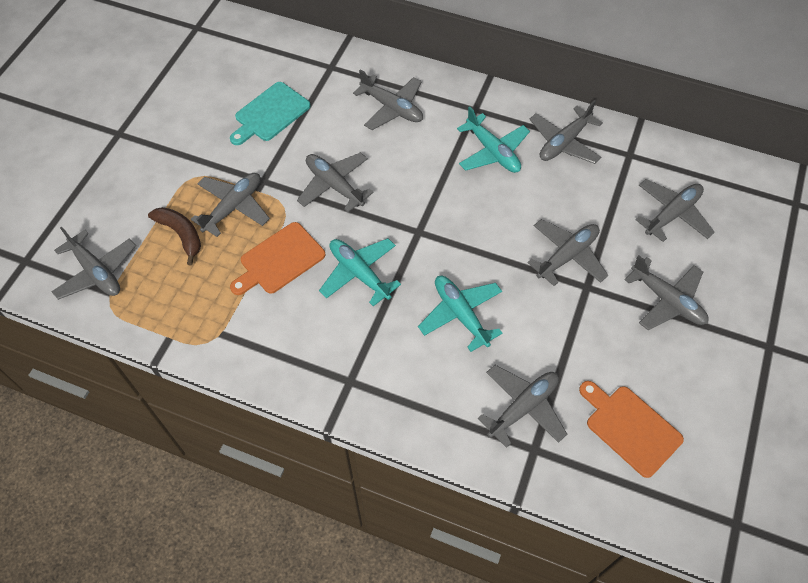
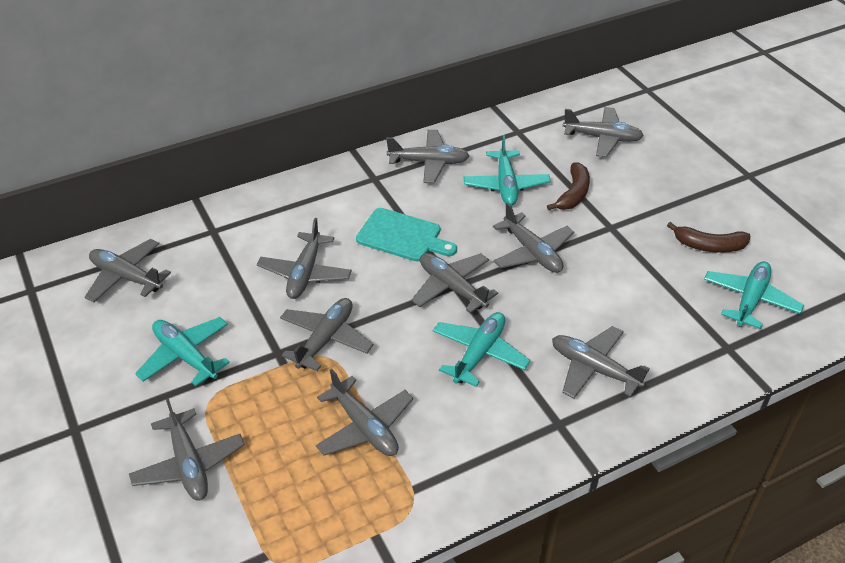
brown banana: [148,207,201,265] = 1 -> [547,163,590,210] [667,222,751,253] = 2
grey plane: [52,227,136,300] [191,173,270,237] [297,152,374,212] [353,69,423,130] [478,365,567,448] [527,219,608,286] [529,100,603,164] [625,255,709,330] [636,179,715,242] = 9 -> [85,239,171,302] [129,398,245,500] [257,218,352,299] [280,298,373,371] [316,369,413,456] [386,130,469,183] [411,253,498,313] [493,202,574,273] [552,326,650,399] [563,107,644,157] = 10
orange cutting board: [230,222,326,295] [579,381,684,478] = 2 -> none = 0
turquoise plane: [319,238,401,306] [418,276,502,352] [457,106,530,173] = 3 -> [135,317,230,386] [433,312,530,387] [463,135,551,206] [704,261,804,329] = 4

